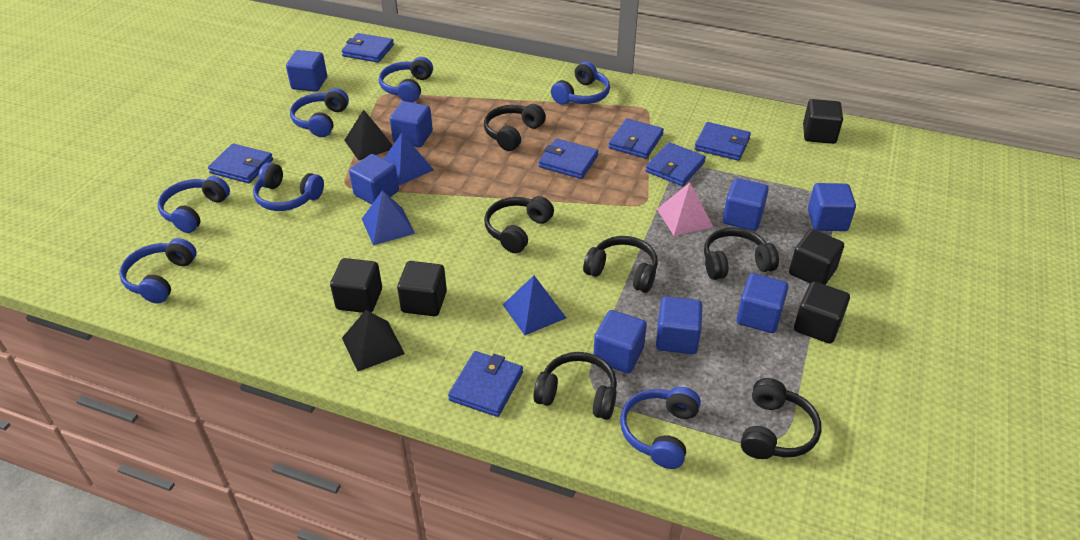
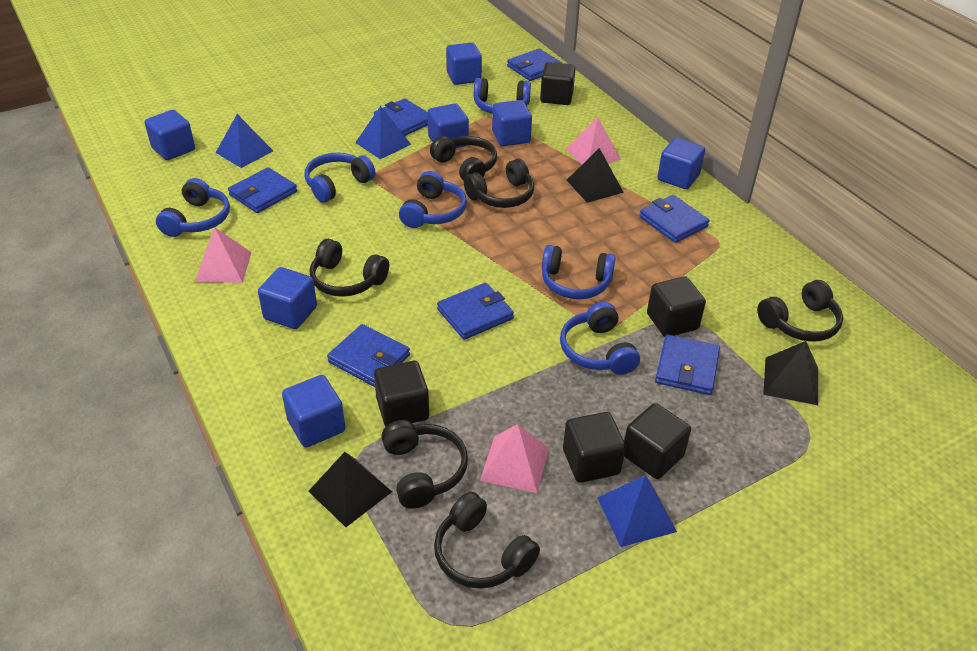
black pyramid: [342,310,405,371] [344,110,393,160] = 2 -> [308,452,392,527] [567,148,624,203] [763,341,818,405] = 3
blue cube: [286,50,327,92] [349,154,399,204] [390,101,433,147] [593,310,647,373] [656,296,702,354] [723,178,769,231] [737,273,789,333] [808,183,856,231] = 8 -> [144,110,195,160] [258,267,317,329] [282,375,345,447] [427,103,469,148] [446,42,482,85] [492,100,532,146] [657,138,705,189] = 7
blue headphones: [119,238,197,304] [158,176,230,233] [253,162,324,211] [290,88,349,137] [379,57,433,103] [551,62,610,104] [620,387,701,469] = 7 -> [156,178,230,237] [304,153,376,203] [399,171,467,228] [474,78,531,114] [542,245,616,299] [560,302,640,375] = 6
pink pyramid: [657,182,713,236] = 1 -> [195,227,252,283] [480,424,549,493] [566,117,621,165] = 3

